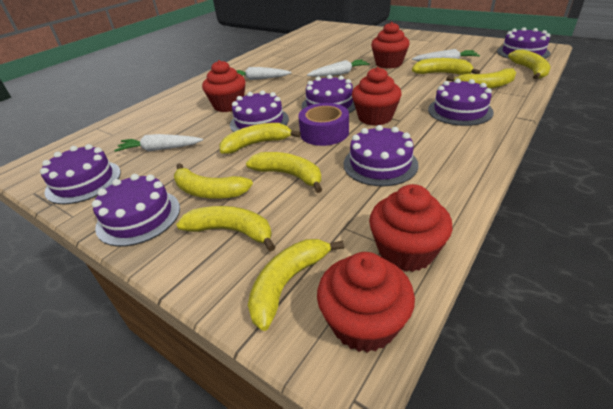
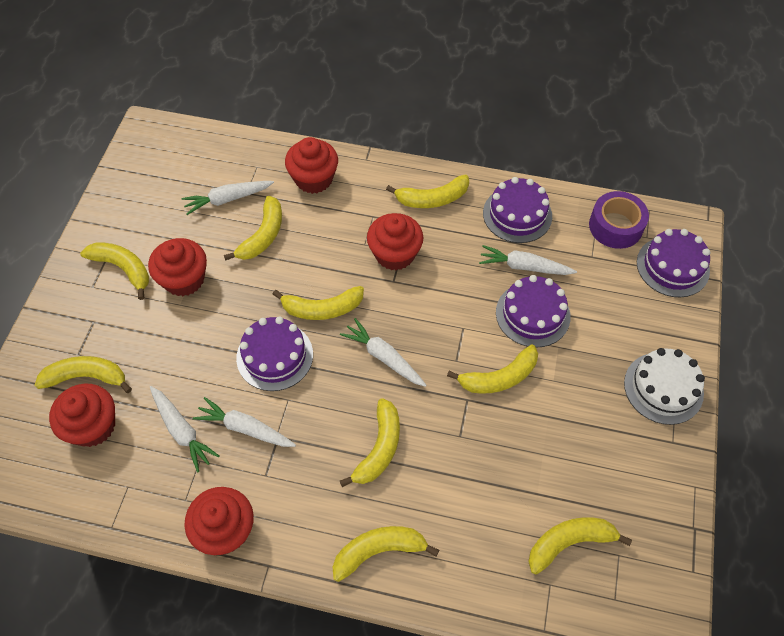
purple cake: [40,144,121,204] [92,174,180,247] [230,90,289,132] [302,75,356,113] [343,125,419,186] [428,79,494,126] [497,27,550,59] = 7 -> [236,316,313,391] [483,177,552,243] [496,275,571,348] [637,229,711,297] = 4
white cake: none = 0 -> [624,348,705,425] = 1
white carrot: [114,134,203,152] [236,67,291,80] [307,59,370,77] [412,49,480,61] = 4 -> [150,386,219,472] [182,181,274,215] [193,397,296,447] [340,318,427,387] [479,245,577,275] = 5
yellow banana: [174,163,253,199] [176,206,275,252] [219,123,301,154] [246,152,322,193] [248,239,344,331] [412,58,480,75] [446,68,516,89] [508,49,550,79] = 8 -> [35,356,132,393] [80,242,149,300] [224,196,282,261] [273,286,364,320] [333,526,439,582] [340,398,400,487] [386,175,469,208] [447,344,538,394] [528,517,632,574] = 9

